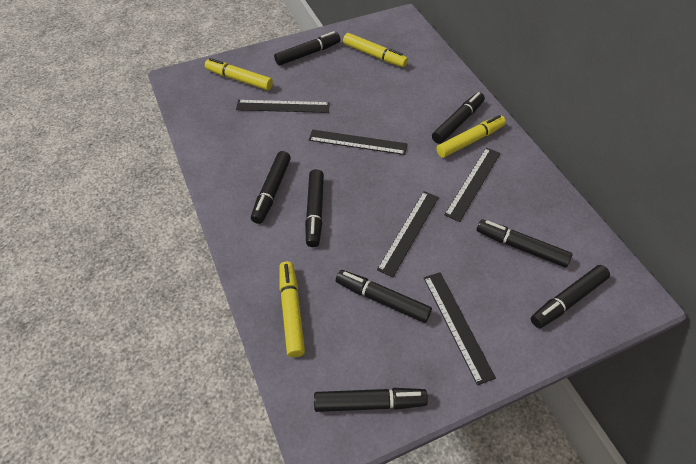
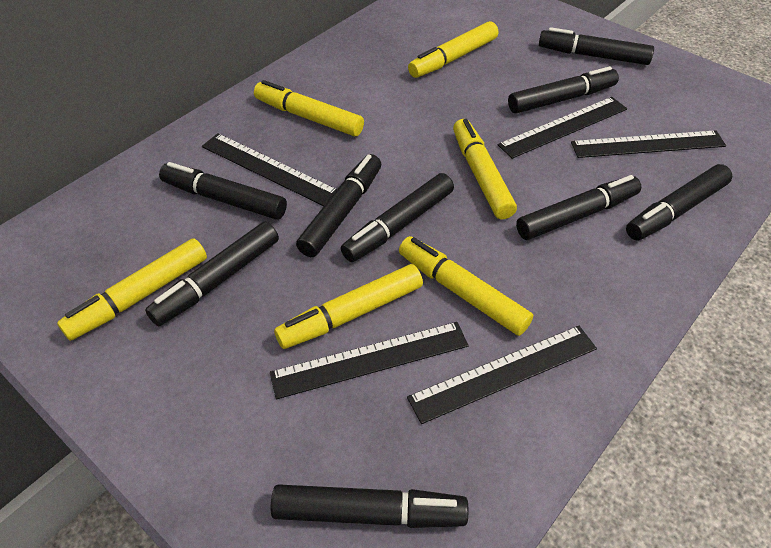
black marker: [251,151,291,224] [274,31,340,65] [305,169,324,247] [314,388,428,412] [336,270,432,323] [432,92,485,144] [476,219,572,267] [531,265,610,328] = 8 -> [145,222,279,326] [159,162,287,220] [270,484,468,528] [296,154,381,257] [341,173,454,262] [508,66,619,113] [516,175,641,240] [539,27,654,65] [626,164,732,241] = 9
yellow marker: [205,58,273,90] [279,261,305,357] [343,33,408,67] [436,115,506,158] = 4 -> [57,238,207,341] [254,80,364,136] [274,264,423,349] [399,236,533,336] [408,21,498,78] [453,119,517,219] = 6

